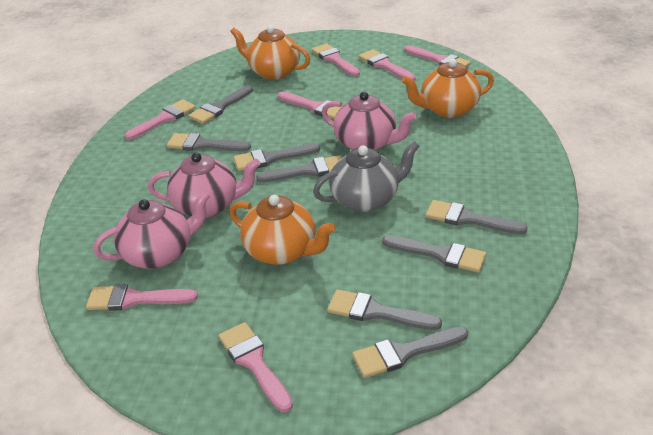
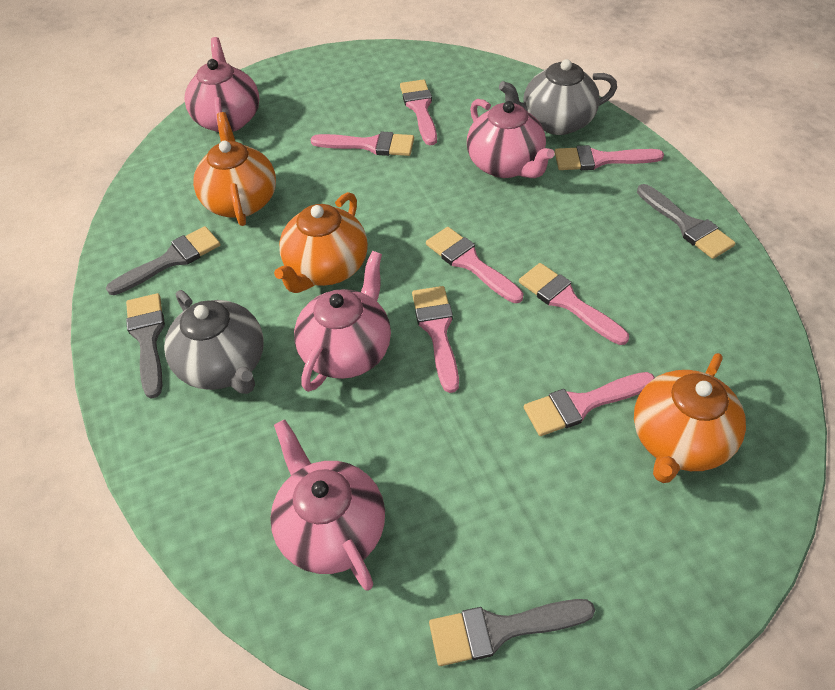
grey brush: [167,133,251,151] [189,85,253,124] [233,143,321,171] [256,155,342,182] [327,289,442,330] [352,327,468,378] [382,235,487,273] [426,200,528,234] = 8 -> [106,226,220,295] [126,293,165,399] [429,599,595,666] [637,184,736,259] = 4
grey teapot: [313,141,420,212] = 1 -> [164,290,264,394] [499,59,617,135] = 2
pink teapot: [93,190,211,269] [148,152,261,218] [322,92,417,150] = 3 -> [185,37,260,132] [270,420,385,591] [294,251,391,392] [467,99,554,178] = 4

